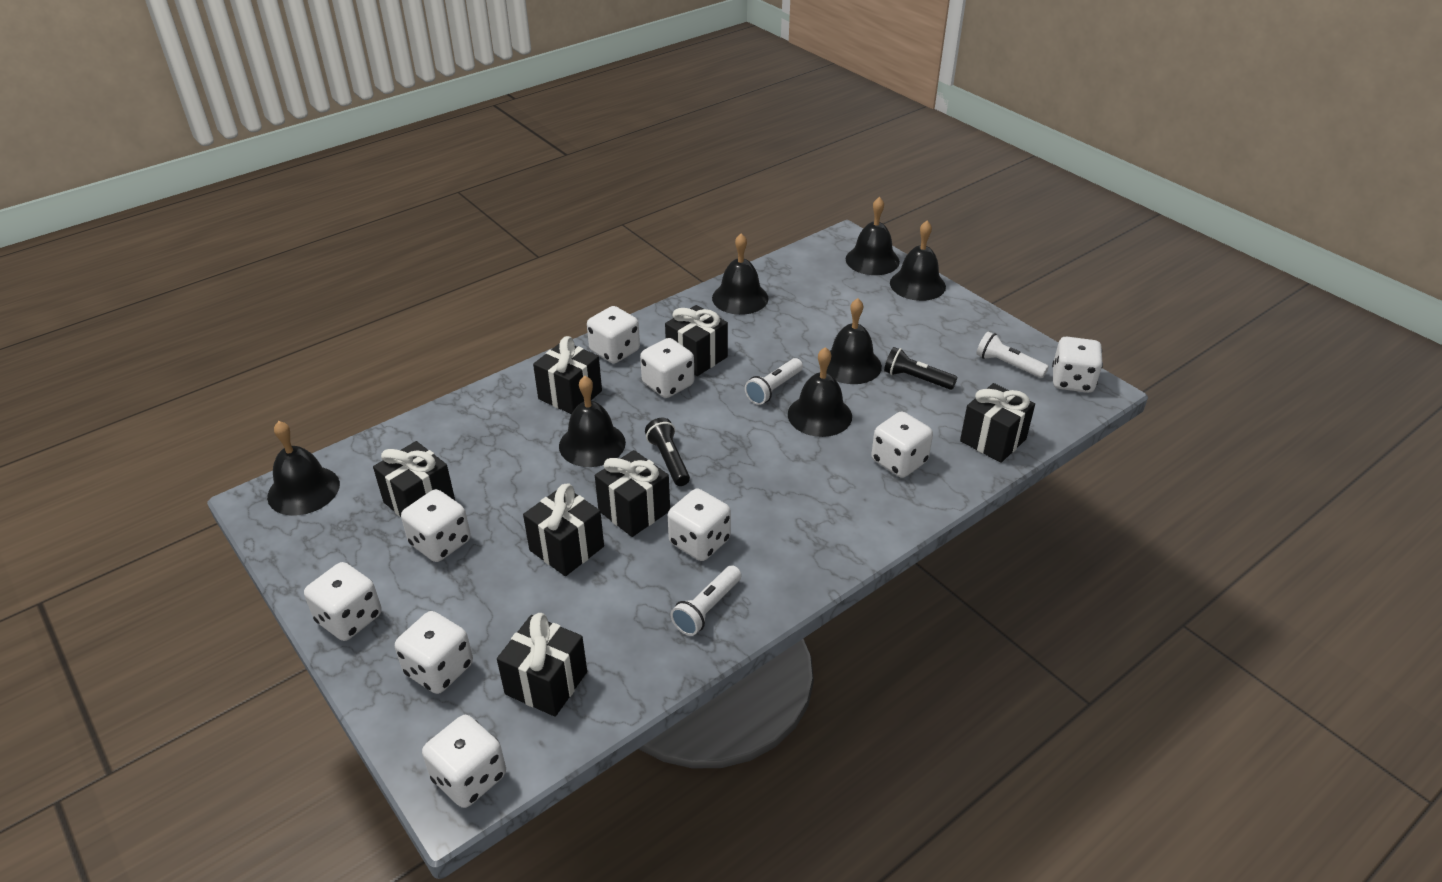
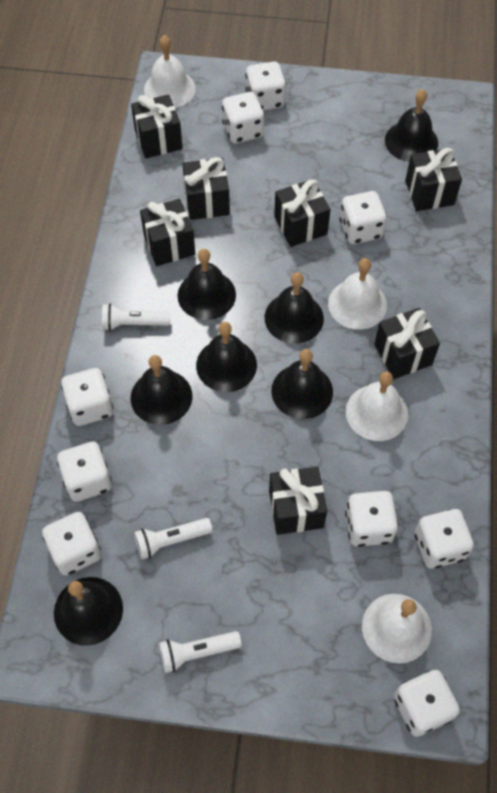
black flashlight: [645,418,690,486] [884,347,957,390] = 2 -> none = 0
white bell: none = 0 -> [144,35,196,108] [328,258,387,330] [346,372,408,441] [362,594,432,663] = 4

